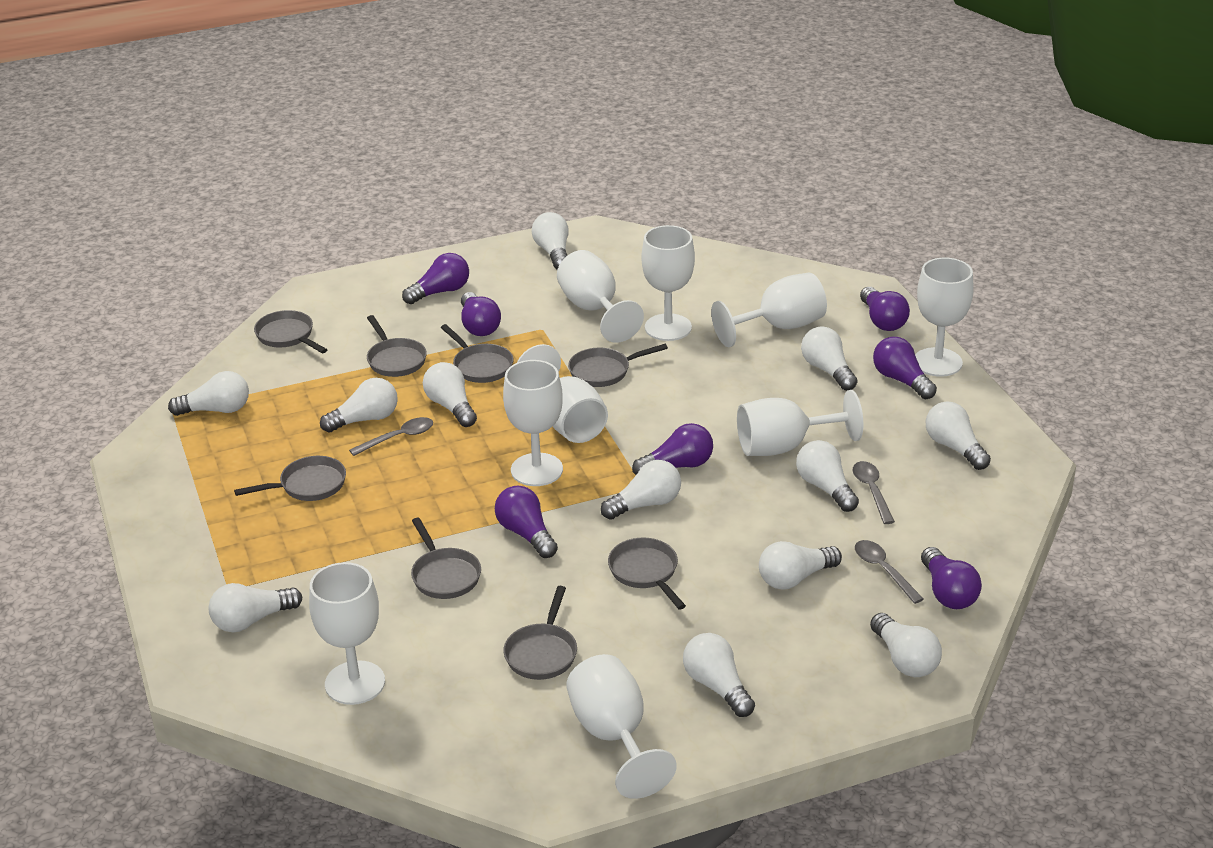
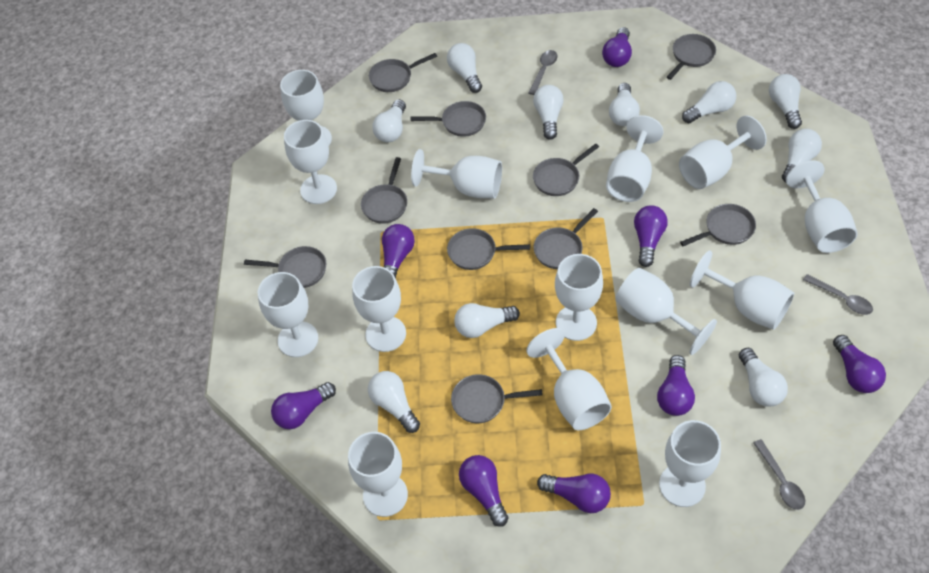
grey pan: [234,456,346,501] [254,310,327,353] [367,315,427,377] [411,518,481,599] [441,324,513,383] [503,586,577,680] [568,344,668,387] [608,538,686,610] = 8 -> [244,246,327,288] [361,157,407,224] [369,53,437,92] [411,101,486,137] [447,228,530,270] [451,374,543,423] [533,144,599,196] [534,208,598,269] [666,34,716,80] [680,204,756,246] = 10
purple light bulb: [402,253,469,304] [461,292,501,336] [495,486,558,558] [632,423,713,475] [860,287,910,331] [873,337,937,399] [921,547,982,609] = 7 -> [271,382,336,429] [382,224,415,279] [459,455,509,527] [537,474,611,513] [602,27,632,67] [634,205,668,267] [657,355,695,416] [833,335,886,393] = 8
white goblet: [309,562,385,705] [503,360,563,486] [517,344,608,443] [557,250,644,343] [566,654,677,799] [641,225,695,341] [711,273,827,347] [737,390,863,456] [915,257,974,377] = 9 -> [258,272,318,357] [280,70,332,145] [284,120,337,204] [348,432,408,517] [352,266,406,352] [411,149,502,198] [526,328,612,430] [555,254,603,341] [606,115,663,202] [615,268,717,355] [659,420,721,507] [679,116,767,189] [690,250,794,330] [786,161,858,253] = 14
white light bulb: [168,371,249,416] [209,583,302,632] [320,378,398,432] [423,362,477,427] [532,212,569,270] [601,460,681,520] [683,633,755,717] [759,541,842,590] [796,440,859,512] [801,326,857,391] [870,613,942,677] [926,401,991,470] = 12 -> [368,371,420,433] [372,99,406,142] [447,43,482,93] [454,303,520,338] [533,85,564,140] [609,83,640,126] [682,81,736,123] [739,348,788,407] [769,74,802,129] [782,129,822,183] = 10

